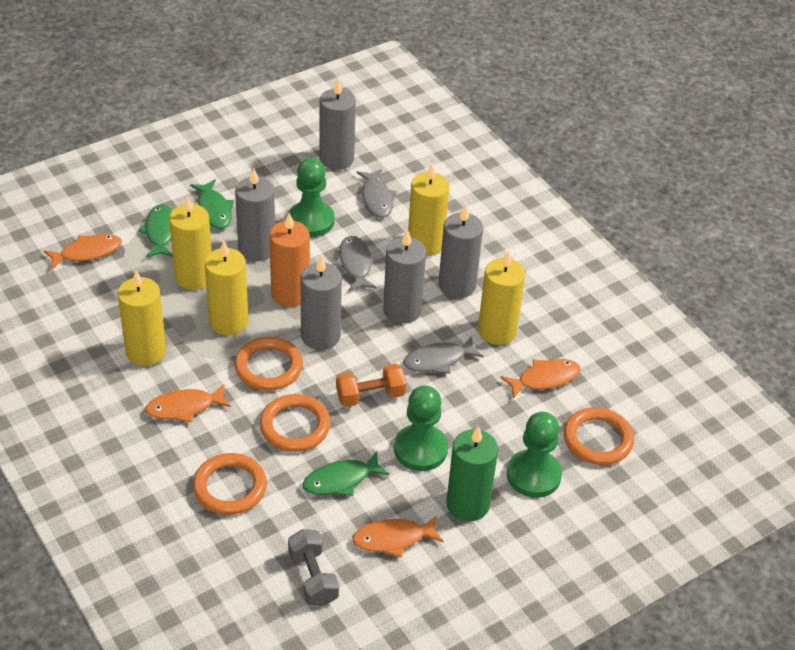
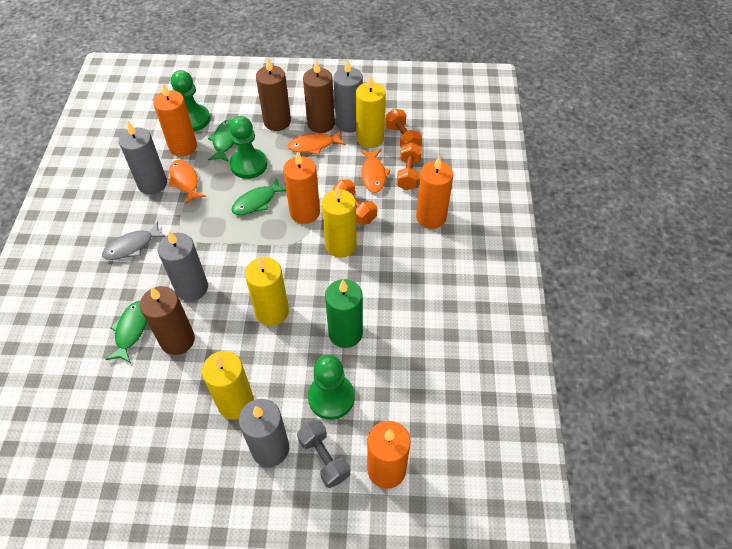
brown candle: none = 0 -> [140,286,195,355] [256,58,291,131] [303,60,335,133] = 3
grey candle: [235,168,275,261] [300,255,342,350] [319,79,356,170] [383,229,426,324] [439,205,483,298] = 5 -> [119,122,167,194] [158,231,208,301] [239,399,289,467] [333,59,363,133] = 4
grey fish: [334,236,377,291] [357,169,397,218] [403,336,484,374] = 3 -> [102,221,166,260] = 1
orange candle: [269,213,310,307] = 1 -> [153,84,197,157] [283,151,320,224] [367,421,411,489] [416,157,453,229] = 4
orange dumbbell: [336,363,406,407] = 1 -> [333,180,377,225] [385,109,422,147] [397,142,422,190] = 3
orange fish: [44,234,122,270] [145,384,231,423] [352,516,444,558] [500,359,581,399] = 4 -> [168,160,206,205] [288,130,346,155] [361,149,391,193] = 3
orange ring: [193,453,267,515] [234,337,303,391] [260,394,331,452] [564,407,634,465] = 4 -> none = 0
yellow candle: [118,271,166,366] [169,196,212,290] [205,241,248,335] [408,164,449,256] [478,251,526,345] = 5 -> [202,351,254,420] [245,256,289,326] [322,186,357,258] [356,75,386,148] = 4

